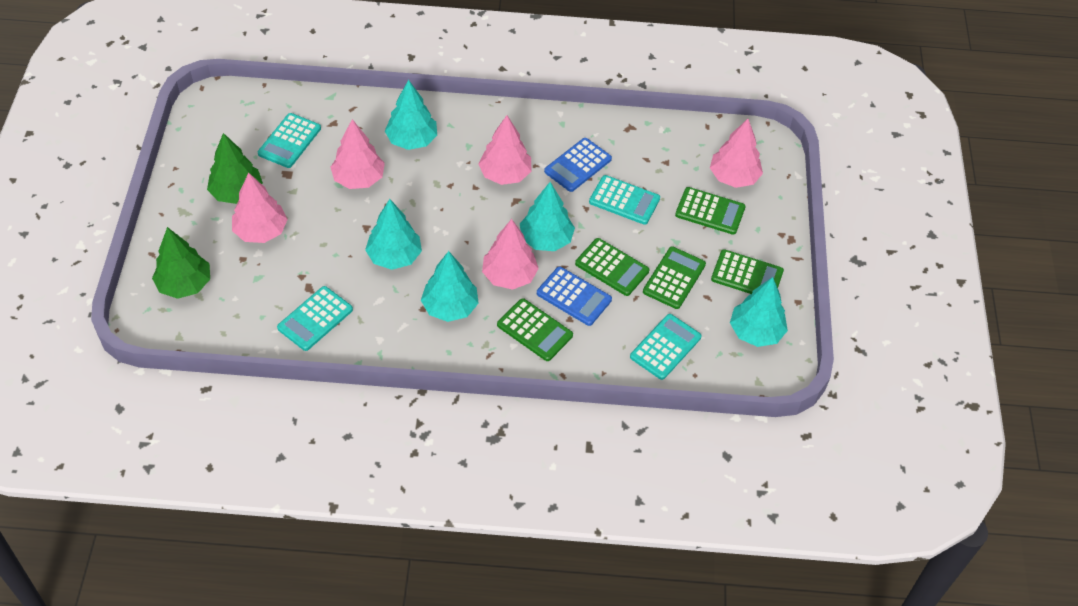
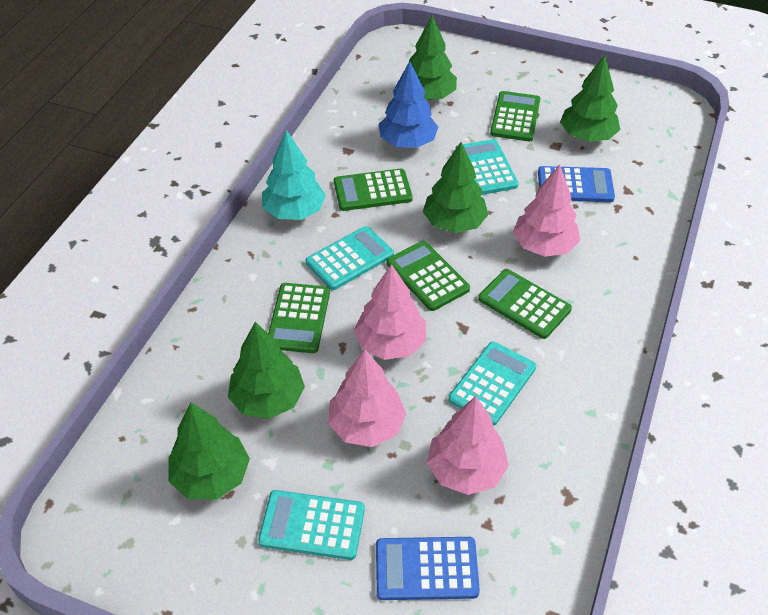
blue tree: none = 0 -> [379,61,438,148] = 1
green tree: [152,227,210,299] [207,133,263,204] = 2 -> [168,403,250,500] [228,322,305,419] [409,15,457,100] [423,142,488,233] [560,55,621,142] = 5
pink tree: [232,173,288,243] [330,119,385,189] [479,115,532,185] [482,219,539,290] [710,119,763,188] = 5 -> [328,350,406,447] [354,264,426,360] [427,396,509,495] [513,164,580,257] = 4
turquoise tree: [365,199,422,270] [385,80,437,150] [421,251,479,322] [520,182,575,251] [730,277,788,347] = 5 -> [262,130,326,220] = 1

